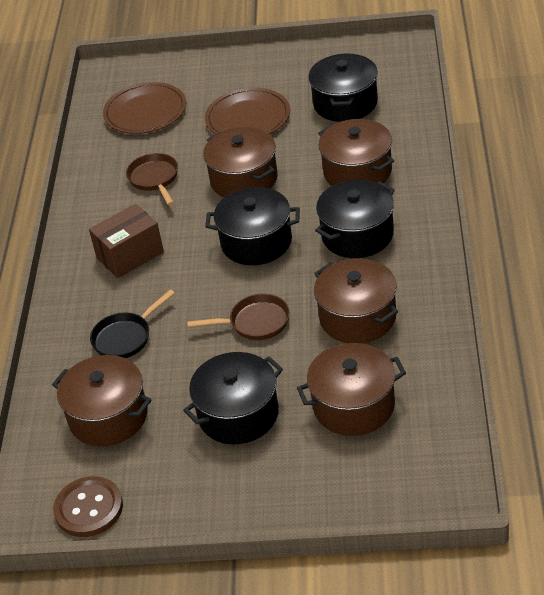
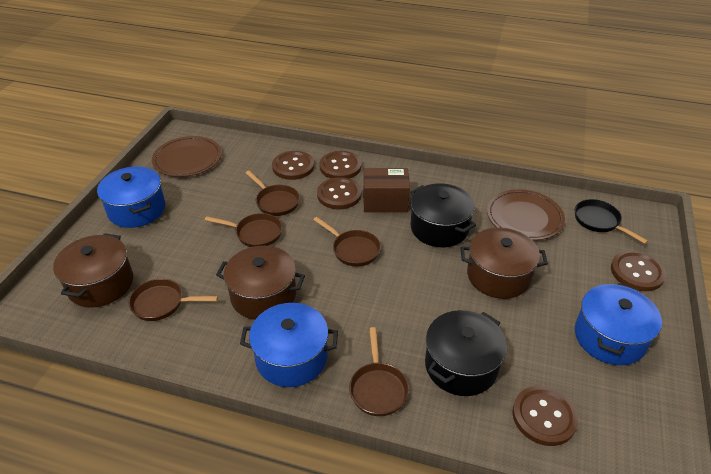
black pot: [183,352,283,444] [205,187,300,265] [308,54,378,122] [315,179,395,258] = 4 -> [410,183,476,247] [425,310,507,396] = 2
blue pot: none = 0 -> [97,166,165,228] [240,303,338,387] [575,283,662,365] = 3
brown button: [53,476,123,537] = 1 -> [272,151,314,180] [317,177,361,210] [319,151,361,179] [512,386,578,446] [611,250,666,291] = 5
brown pan: [126,153,178,205] [187,294,290,340] = 2 -> [128,279,218,321] [205,213,282,247] [245,170,300,216] [313,217,381,267] [349,327,409,416] = 5
brown pot: [52,355,152,446] [203,127,278,197] [297,343,406,436] [314,258,398,343] [318,119,394,186] = 5 -> [53,233,133,308] [216,246,305,320] [460,227,548,299] = 3

